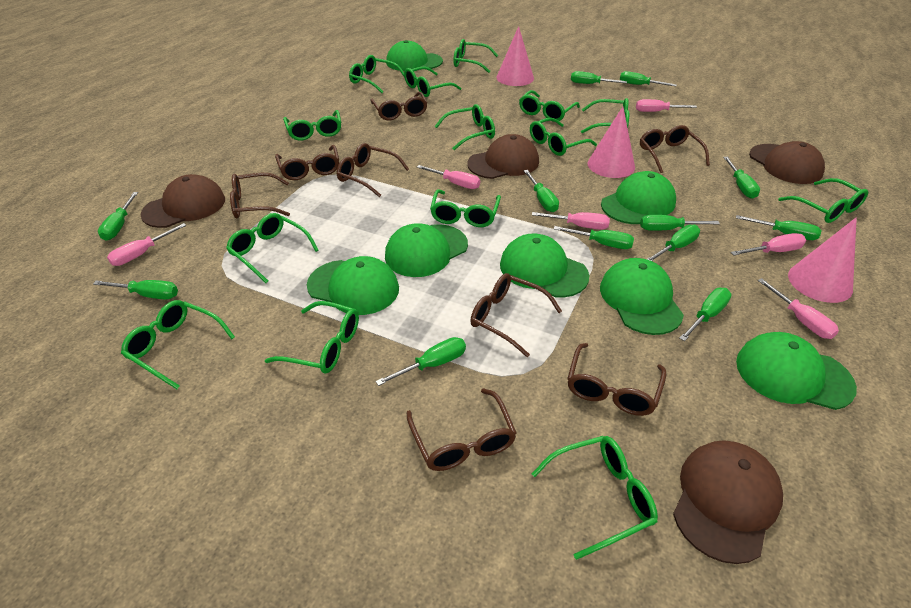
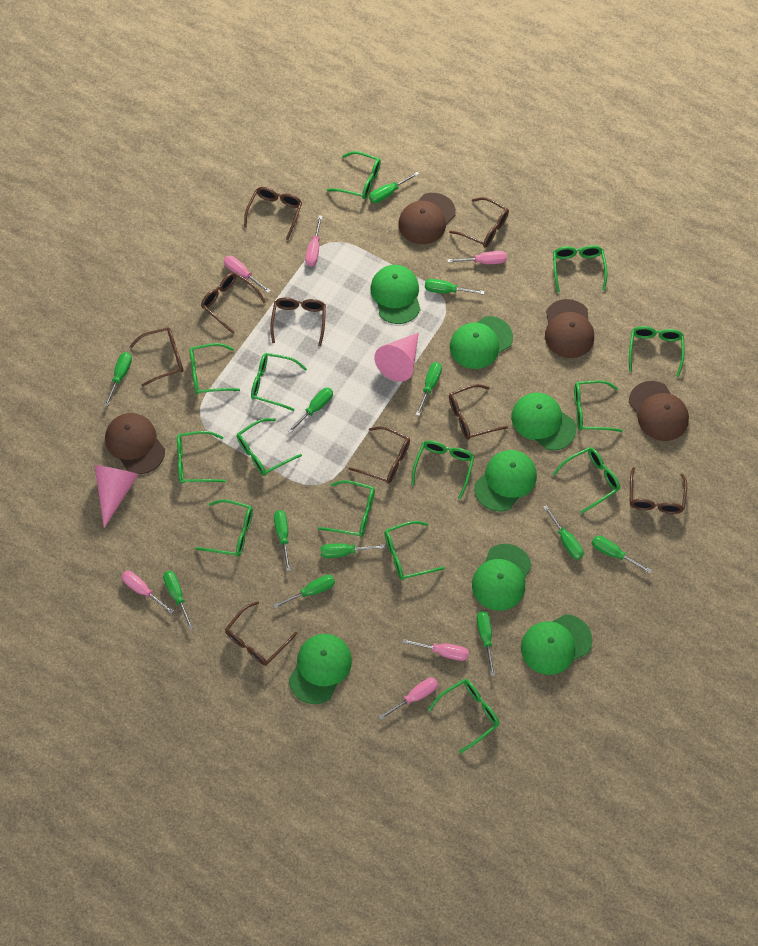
brown glasses: [230,173,290,218] [275,145,339,180] [337,143,409,197] [371,92,427,120] [407,388,517,471] [470,273,562,357] [567,343,666,416] [640,125,710,173] = 8 -> [130,327,183,387] [201,272,266,334] [225,601,297,666] [244,187,302,240] [270,297,326,346] [348,426,410,484] [449,197,509,248] [449,384,508,439] [630,467,687,514] = 9
pink cone: [497,26,534,86] [587,107,635,178] [788,217,857,303] = 3 -> [95,465,139,528] [374,332,419,382] = 2

